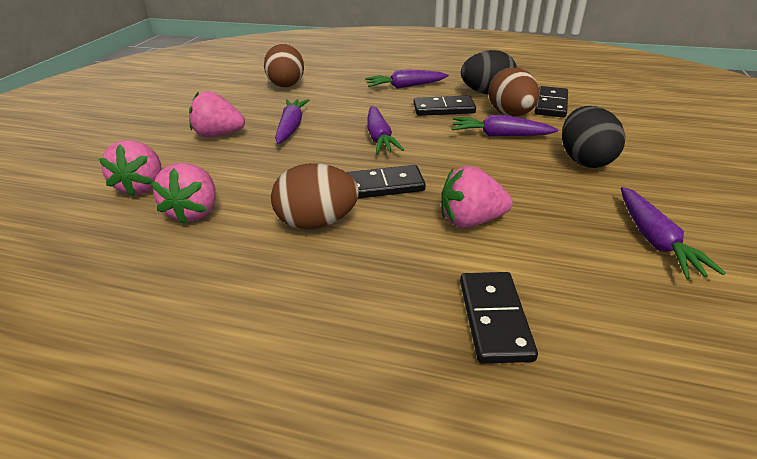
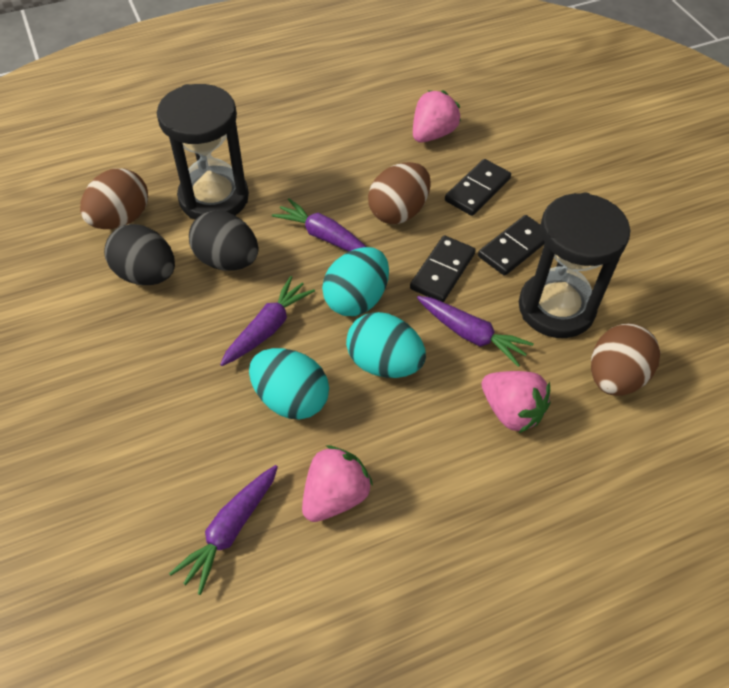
black domino: [346,165,426,198] [414,95,476,116] [460,272,538,364] [535,86,568,118] = 4 -> [410,235,476,302] [445,159,511,216] [478,215,545,276] = 3
black hourglass: none = 0 -> [157,84,249,219] [519,192,630,338] = 2
pink strawberry: [99,140,161,197] [151,163,216,224] [189,91,245,137] [441,166,513,228] = 4 -> [302,445,373,522] [413,90,461,143] [482,371,551,433] = 3
purple carrot: [275,99,309,144] [365,69,449,89] [367,106,404,154] [452,115,559,136] [621,187,726,279] = 5 -> [169,465,278,595] [220,276,315,366] [272,198,367,251] [417,296,534,367] = 4
turquoise egg: none = 0 -> [249,348,329,419] [322,247,389,316] [346,312,426,378] = 3

